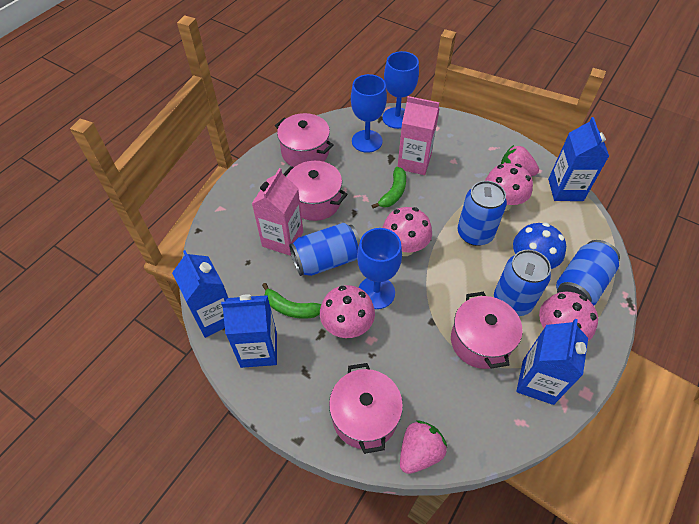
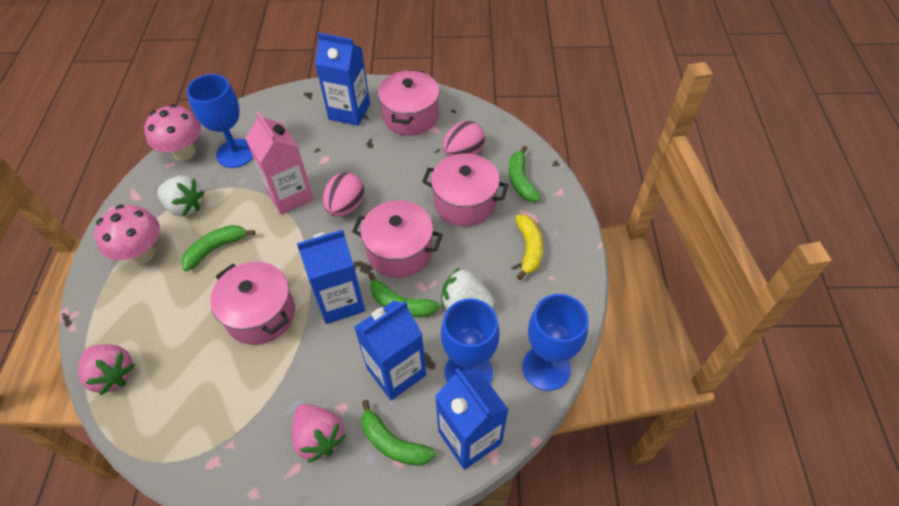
blue can: [289,223,360,276] [457,181,507,246] [494,249,551,316] [556,240,620,306] = 4 -> none = 0
blue mushroom: [513,223,566,269] = 1 -> none = 0
green banana: [262,283,322,319] [372,167,406,208] = 2 -> [181,225,255,271] [361,400,435,466] [368,272,439,317] [509,146,541,202] = 4
pink carton: [252,168,303,256] [397,96,439,175] = 2 -> [246,111,314,215] = 1
pink egg: none = 0 -> [323,172,364,216] [443,121,485,157] = 2
pink mushroom: [320,285,375,338] [382,207,432,256] [485,163,533,211] [539,292,598,341] = 4 -> [94,205,160,264] [144,104,201,161] = 2
white strawberry: none = 0 -> [157,175,205,216] [441,268,495,310] = 2
yellow banana: none = 0 -> [515,215,543,280] = 1

